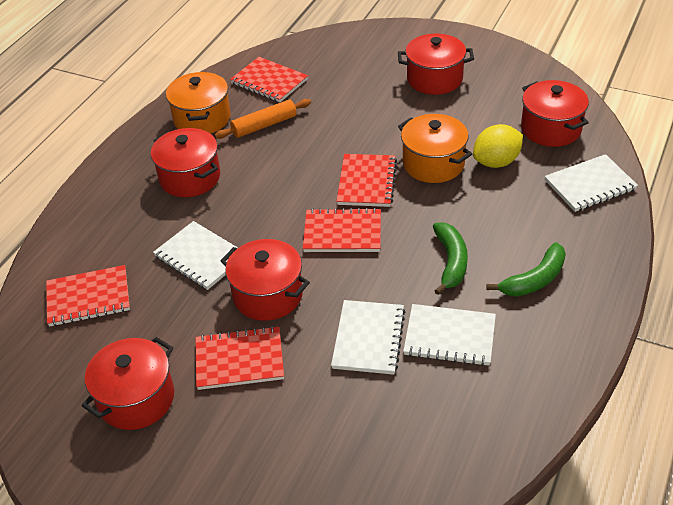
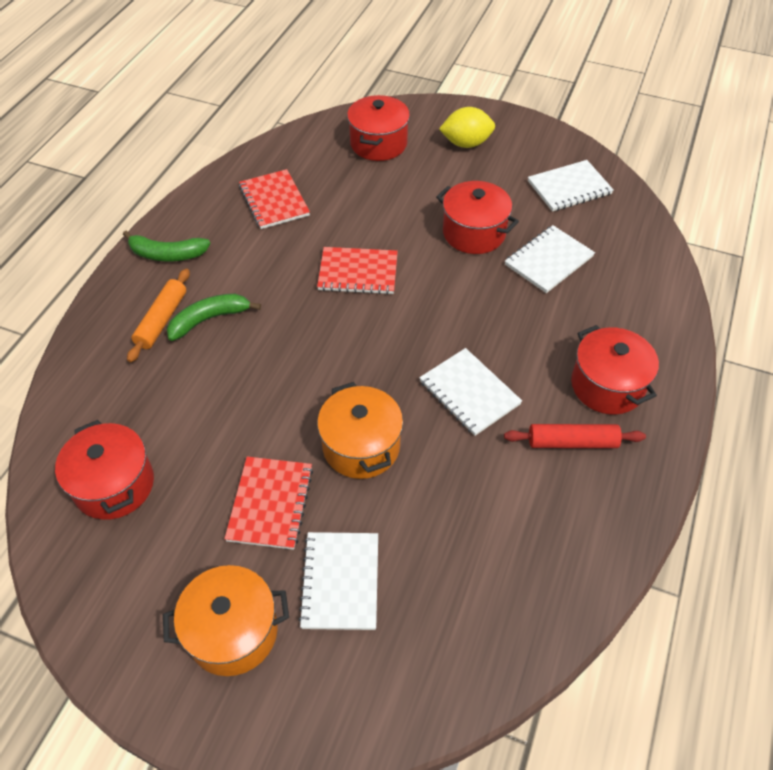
red notebook: [46,265,130,327] [195,326,284,390] [230,57,308,102] [303,208,381,252] [336,154,397,207] = 5 -> [224,457,313,550] [239,169,310,229] [317,247,398,295] = 3
red pot: [82,337,174,430] [151,128,220,197] [220,239,310,321] [398,34,474,95] [521,80,589,147] = 5 -> [55,420,154,520] [347,95,410,161] [436,181,519,254] [571,325,659,415] = 4
red rolling pin: none = 0 -> [504,424,646,448] = 1

